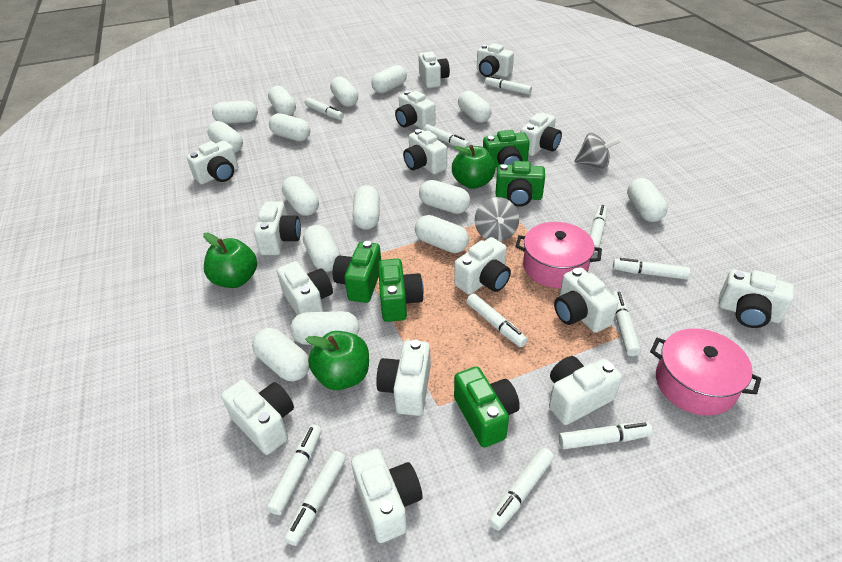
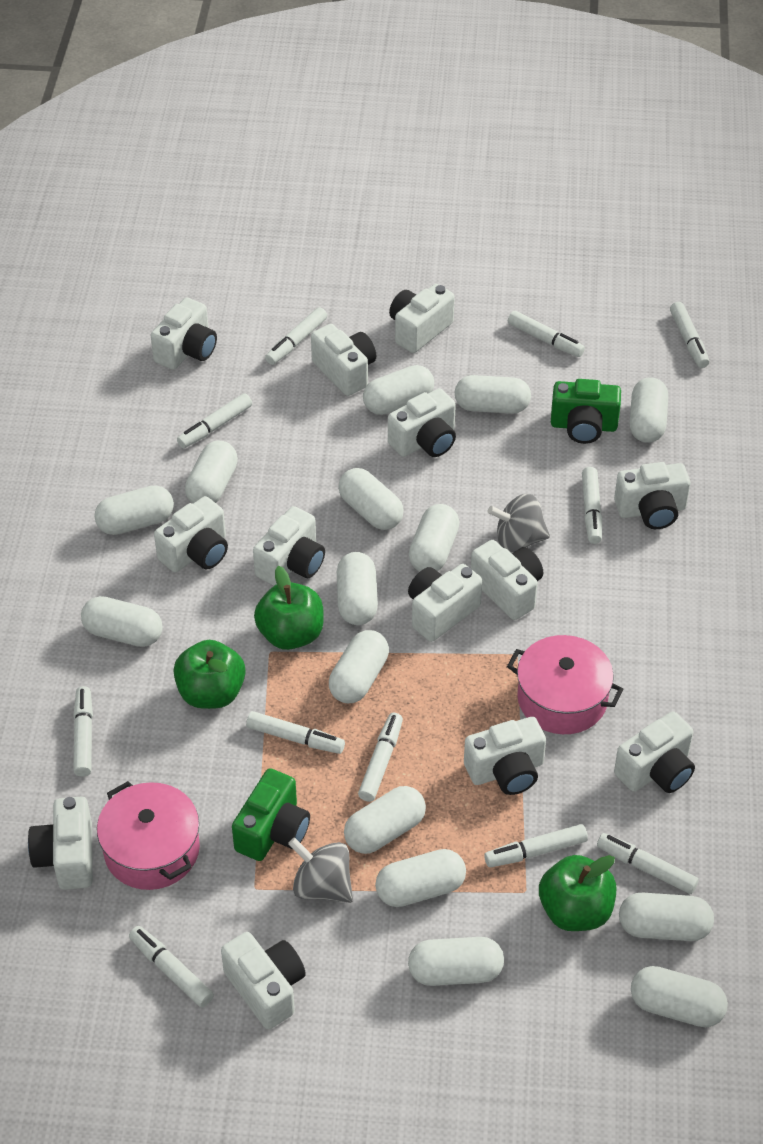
green camera: [333,241,381,303] [378,259,424,322] [454,366,520,447] [483,130,530,167] [496,161,545,207] = 5 -> [232,768,310,861] [551,379,621,444] = 2
white camera: [186,141,238,184] [221,379,294,455] [254,201,301,255] [277,261,333,315] [351,449,423,543] [376,340,431,416] [395,90,436,130] [403,129,447,174] [418,52,450,88] [454,237,511,295] [477,43,514,77] [520,112,562,156] [549,356,622,425] [554,267,618,333] [718,269,794,328] = 15 -> [28,797,93,890] [151,297,217,370] [154,496,228,572] [221,932,306,1029] [253,506,325,586] [311,324,376,396] [388,388,456,457] [389,284,455,353] [408,564,482,642] [464,717,546,795] [471,540,543,620] [614,462,690,529] [614,711,695,793] = 13

